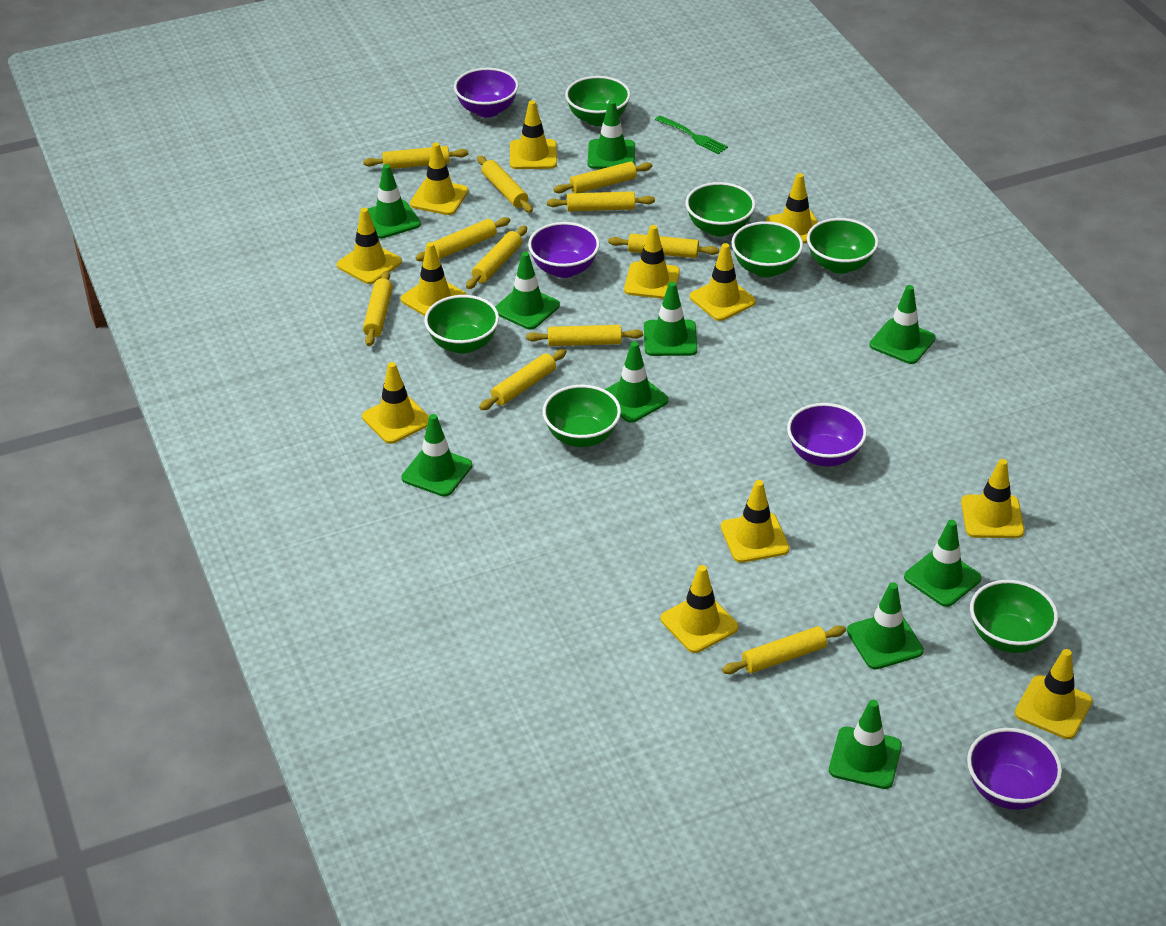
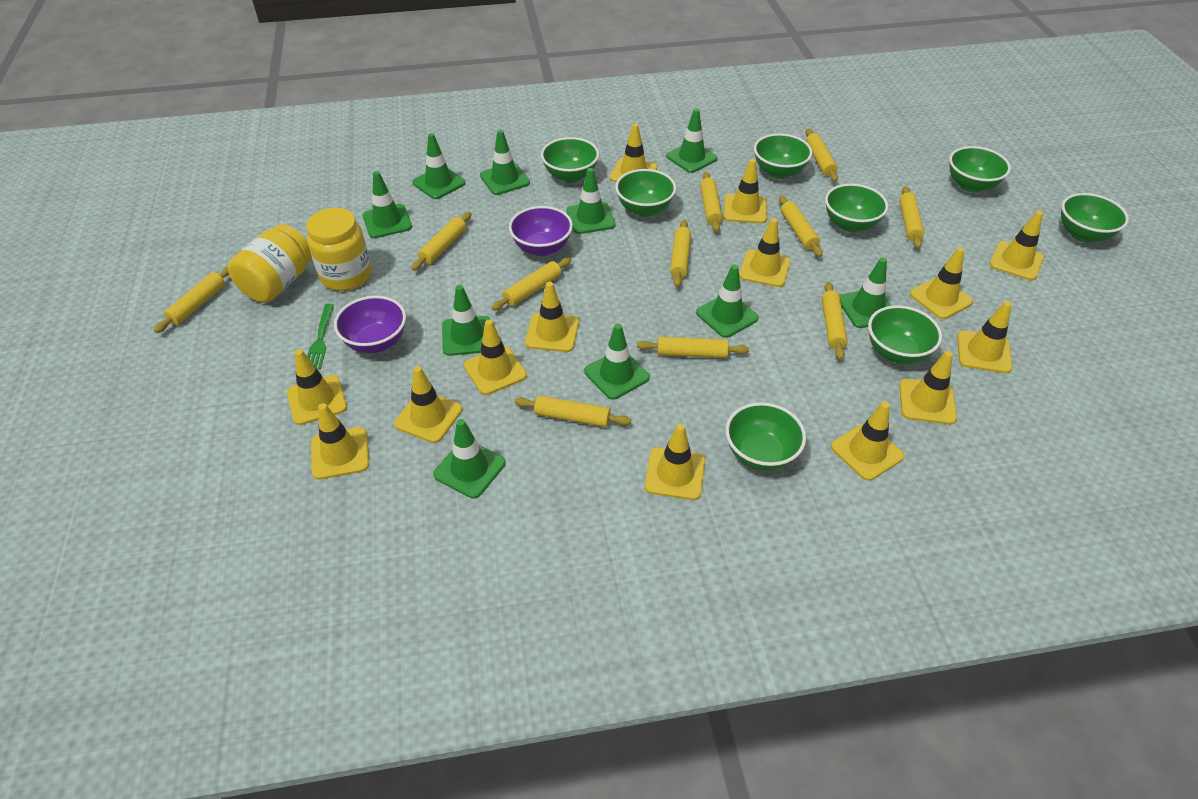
green bowl: [424,295,499,354] [543,385,621,447] [565,76,631,126] [685,182,756,237] [731,221,803,277] [807,218,879,274] [970,580,1058,653] = 7 -> [541,137,599,183] [615,169,676,217] [726,402,806,471] [754,133,812,179] [825,183,888,232] [868,305,942,364] [949,146,1011,192] [1061,193,1129,242] = 8
purple bowl: [454,68,519,118] [528,222,600,278] [787,403,867,467] [967,728,1062,810] = 4 -> [334,296,406,353] [509,206,573,256] = 2
yellow jar: none = 0 -> [228,224,312,303] [306,208,372,291] = 2
yellow traffic cone: [337,208,402,284] [362,362,429,444] [401,242,467,316] [410,142,468,215] [510,100,557,169] [624,225,680,299] [661,565,738,653] [690,243,756,321] [721,480,790,563] [766,173,818,244] [961,459,1024,538] [1015,649,1093,739] = 12 -> [287,349,347,425] [311,403,369,480] [394,366,462,443] [464,320,527,395] [525,282,579,352] [610,123,657,182] [645,424,705,500] [724,159,767,224] [739,218,790,287] [831,401,904,481] [899,351,957,424] [910,247,973,319] [957,301,1012,373] [989,211,1044,281] = 14

